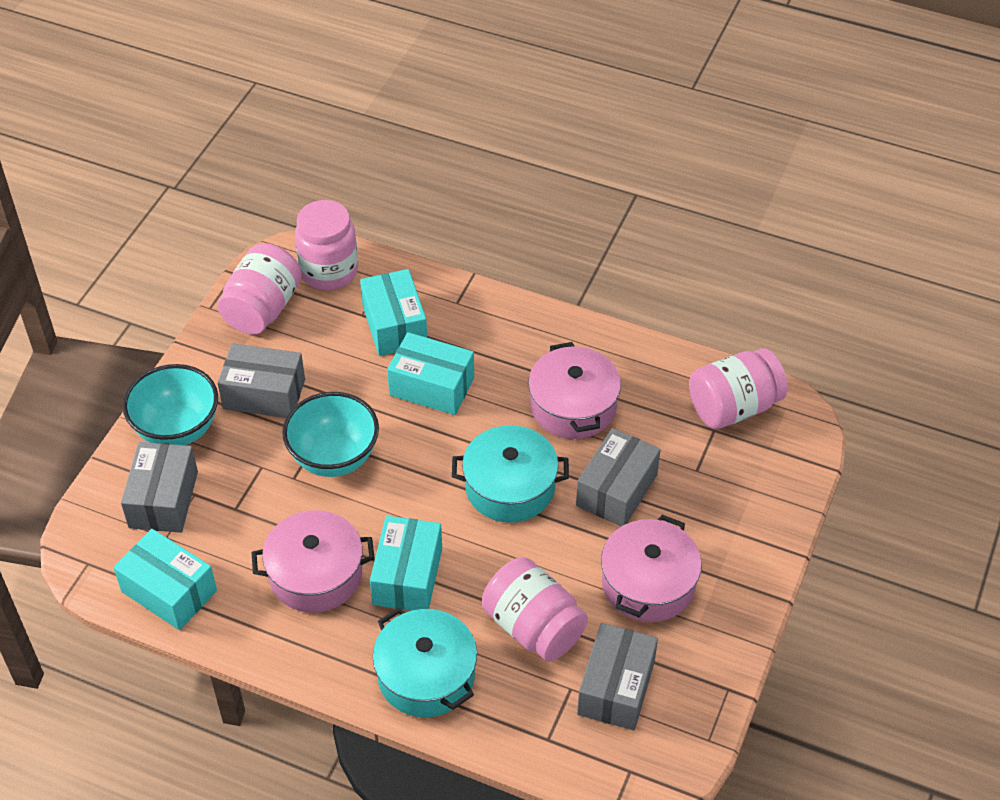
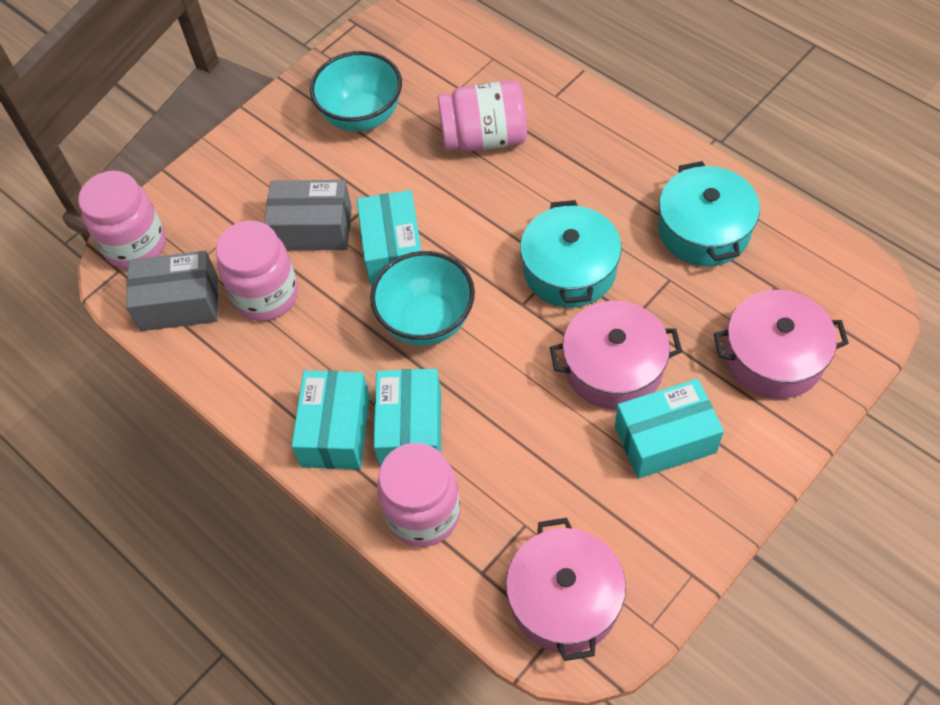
grey box: [121,442,198,533] [218,343,305,418] [576,428,661,527] [577,623,658,730] = 4 -> [126,251,218,331] [264,180,352,251] = 2

